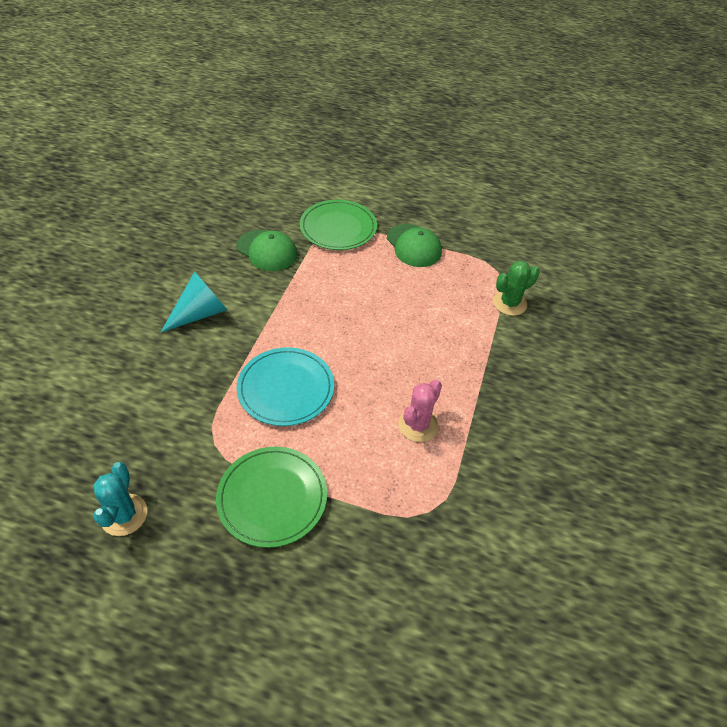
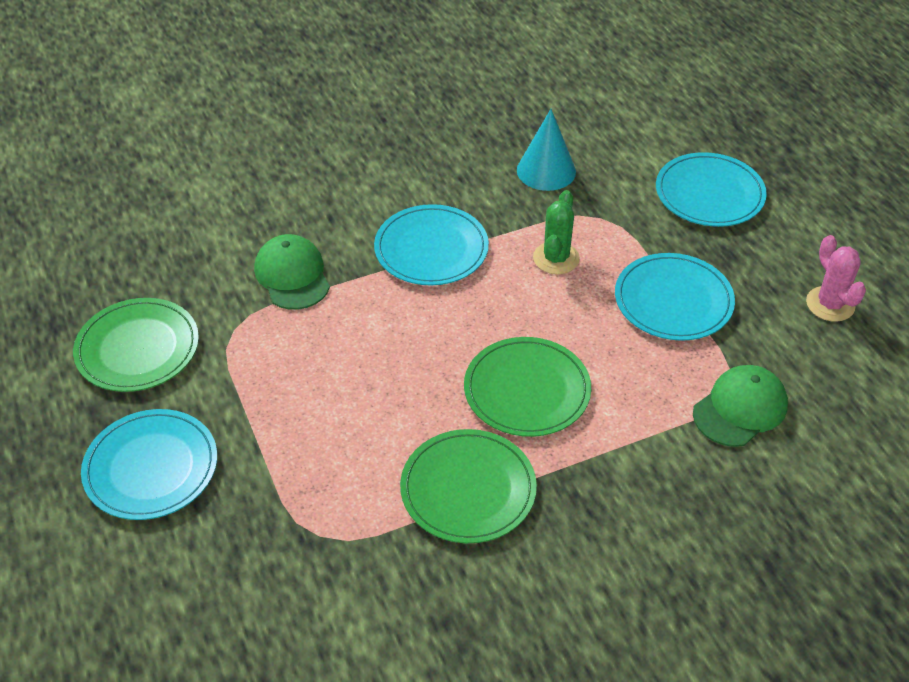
green plate: [216,447,327,548] [300,200,377,250] = 2 -> [73,298,199,392] [400,429,537,543] [464,337,591,437] = 3
turquoise cactus: [93,462,147,536] = 1 -> none = 0
turquoise plate: [237,347,334,426] = 1 -> [81,409,217,520] [374,204,489,286] [615,253,735,341] [656,152,767,227] = 4

